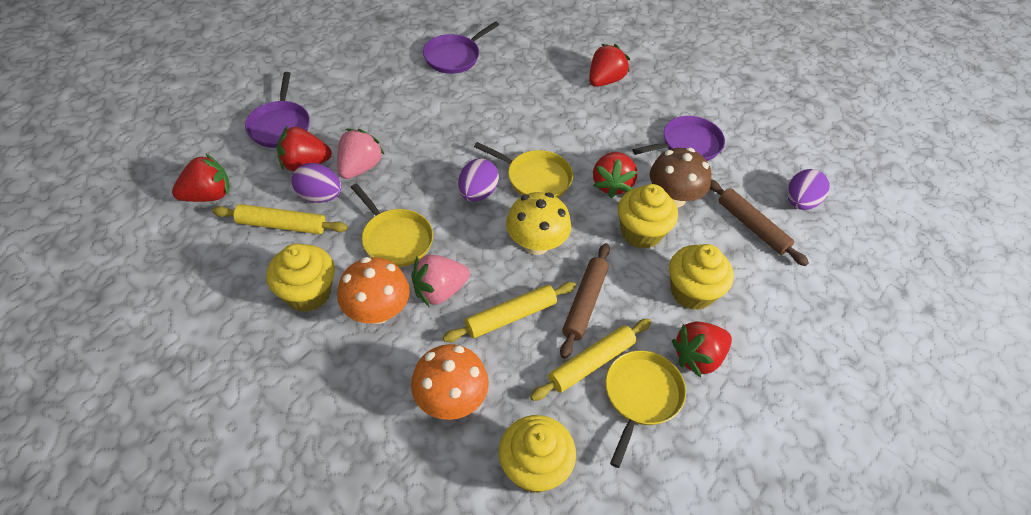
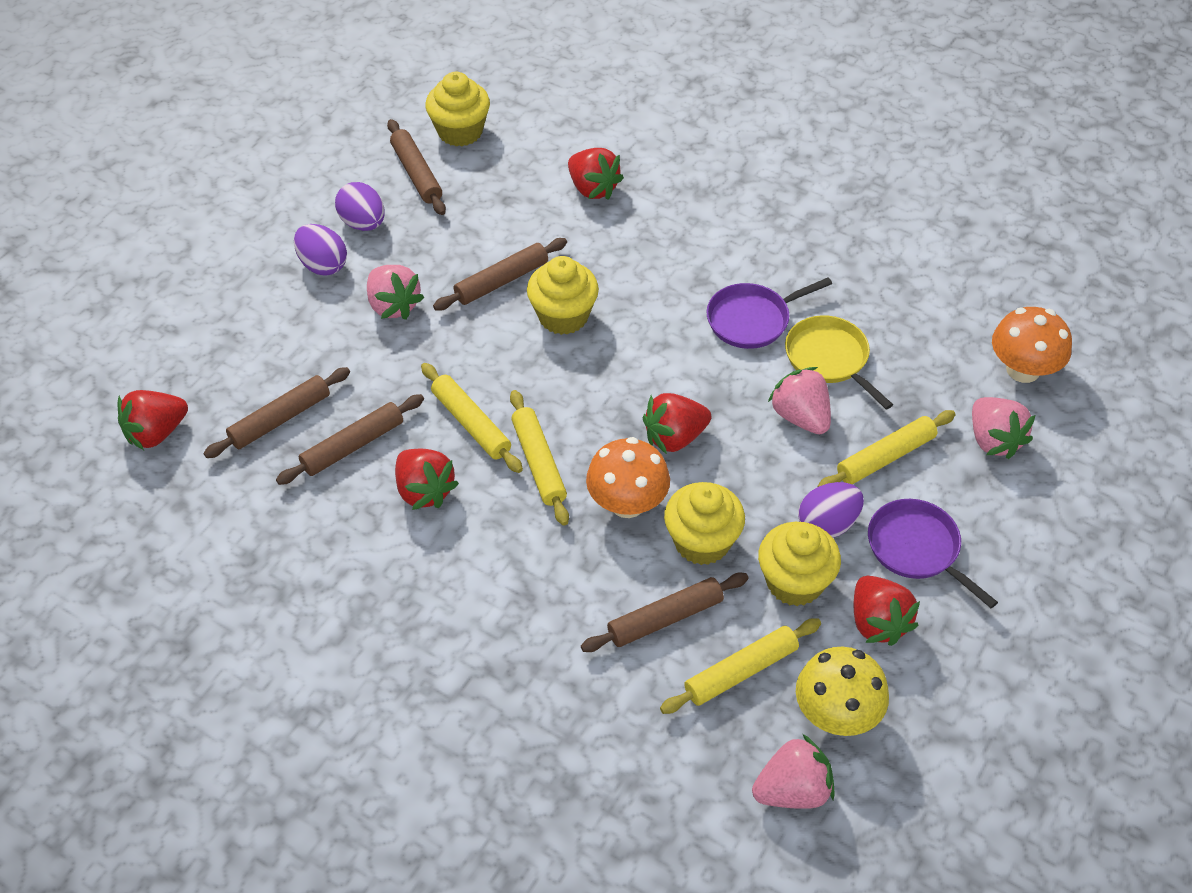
brown mushroom: [650,148,711,207] = 1 -> none = 0
brown rolling pin: [560,243,610,359] [710,180,809,266] = 2 -> [203,367,350,458] [276,394,424,485] [387,119,446,215] [433,238,567,310] [581,573,749,652] = 5
pink strawberry: [337,129,385,179] [411,254,470,307] = 2 -> [367,265,424,320] [752,734,835,809] [768,367,831,434] [972,397,1035,459] = 4
purple pan: [245,72,310,148] [423,21,499,74] [632,116,725,161] = 3 -> [707,278,832,349] [868,499,998,608] = 2
yellow pan: [351,183,433,267] [474,142,573,198] [605,351,686,468] = 3 -> [785,315,893,409] = 1
yellow rolling pin: [212,204,348,234] [443,282,576,342] [530,319,651,401] = 3 -> [421,363,523,473] [510,390,569,526] [660,618,821,714] [817,410,956,487] = 4

